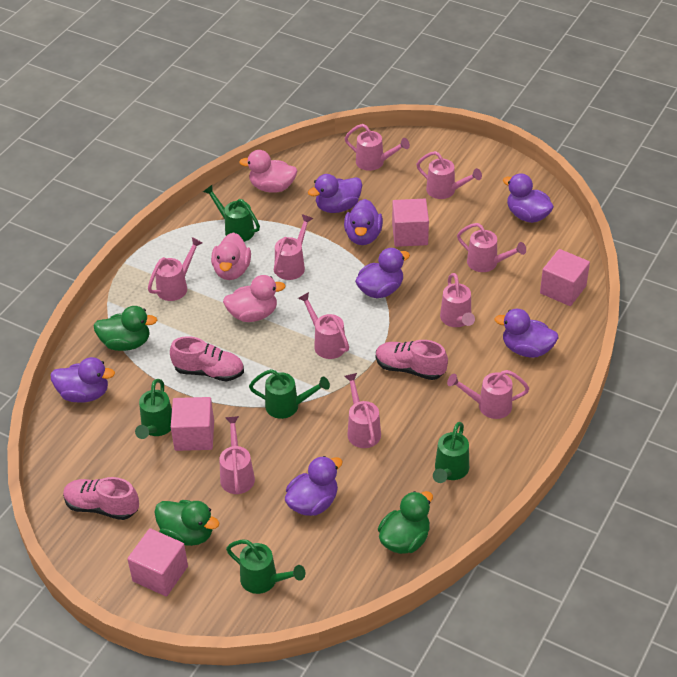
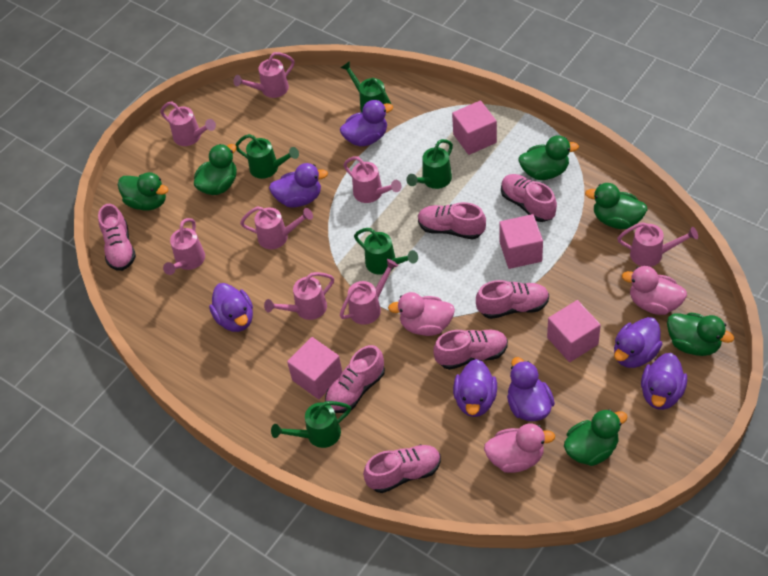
green duck: [93,306,157,351] [154,500,219,546] [378,491,433,554] = 3 -> [118,172,168,210] [194,144,237,195] [518,136,579,180] [564,409,628,466] [585,183,647,229] [667,313,734,356] = 6
pink shoe: [63,477,139,520] [170,336,244,381] [376,340,448,380] = 3 -> [98,204,136,271] [325,345,385,413] [363,445,441,493] [418,202,486,239] [433,330,508,370] [476,280,549,319] [501,174,557,222] = 7
pink watering can: [148,237,202,301] [219,416,255,494] [274,214,313,280] [298,292,349,359] [344,373,381,448] [345,124,410,171] [416,151,482,199] [440,273,475,327] [447,370,529,419] [457,223,526,272] = 10 -> [160,102,216,146] [163,218,205,275] [234,52,294,98] [240,206,313,249] [264,272,334,320] [340,259,398,325] [343,156,402,203] [617,222,698,267] = 8

